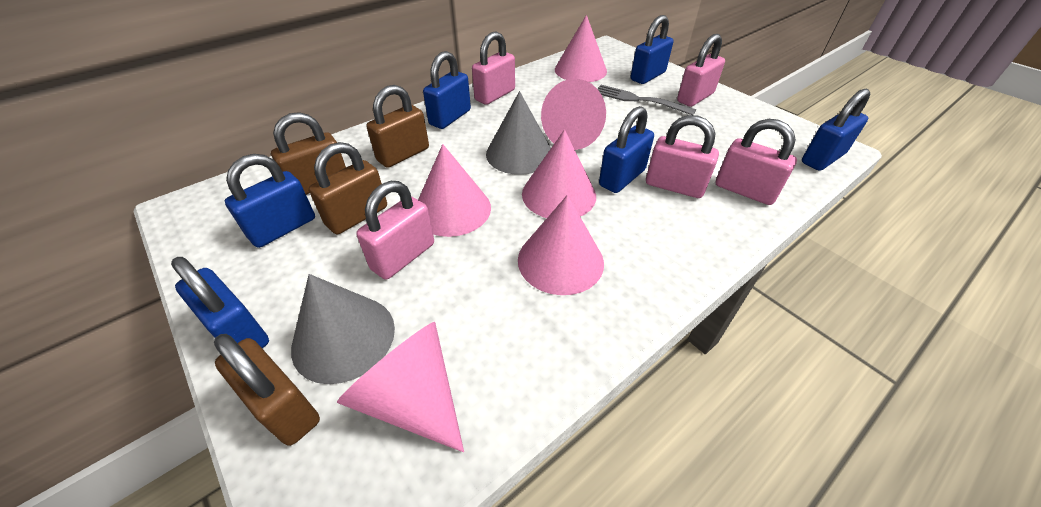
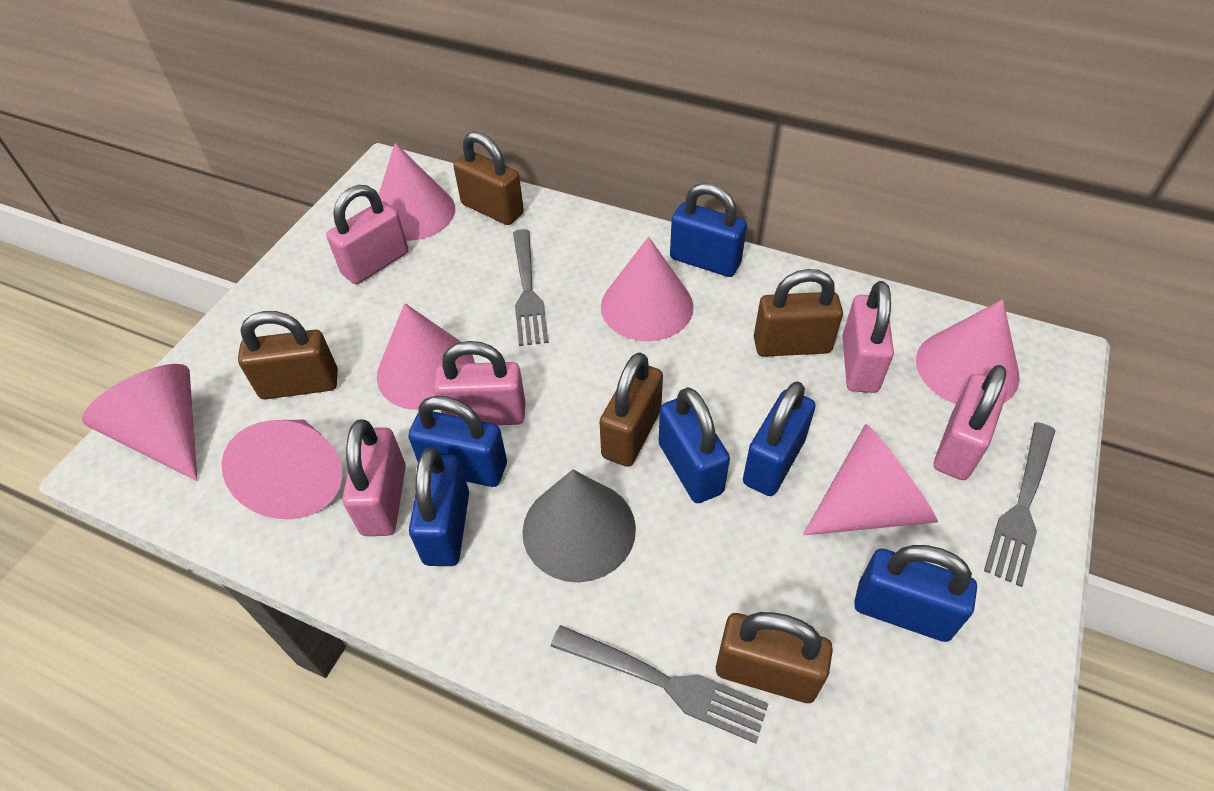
brown padlock: [214,334,320,446] [271,112,346,195] [309,142,387,235] [366,85,429,168] = 4 -> [238,311,338,399] [453,131,524,225] [600,352,663,467] [716,612,833,703] [754,269,843,357] = 5
grey cone: [291,274,395,384] [486,91,551,175] = 2 -> [522,469,636,582] = 1
grey fork: [598,85,696,115] = 1 -> [513,229,548,346] [551,625,768,744] [984,422,1055,587] = 3
pink cone: [337,322,464,452] [418,144,491,237] [518,195,604,295] [522,130,596,218] [541,79,606,150] [555,15,607,82] = 6 -> [82,364,197,481] [221,420,342,519] [377,303,475,410] [378,143,455,241] [601,237,694,341] [803,424,938,535] [916,299,1020,404] = 7

